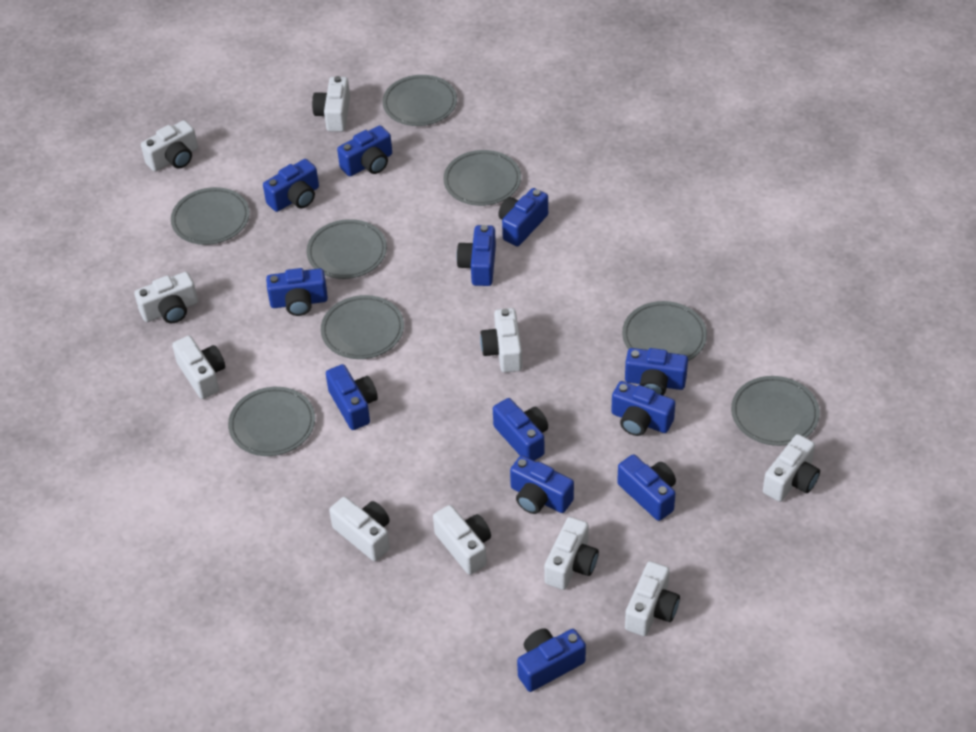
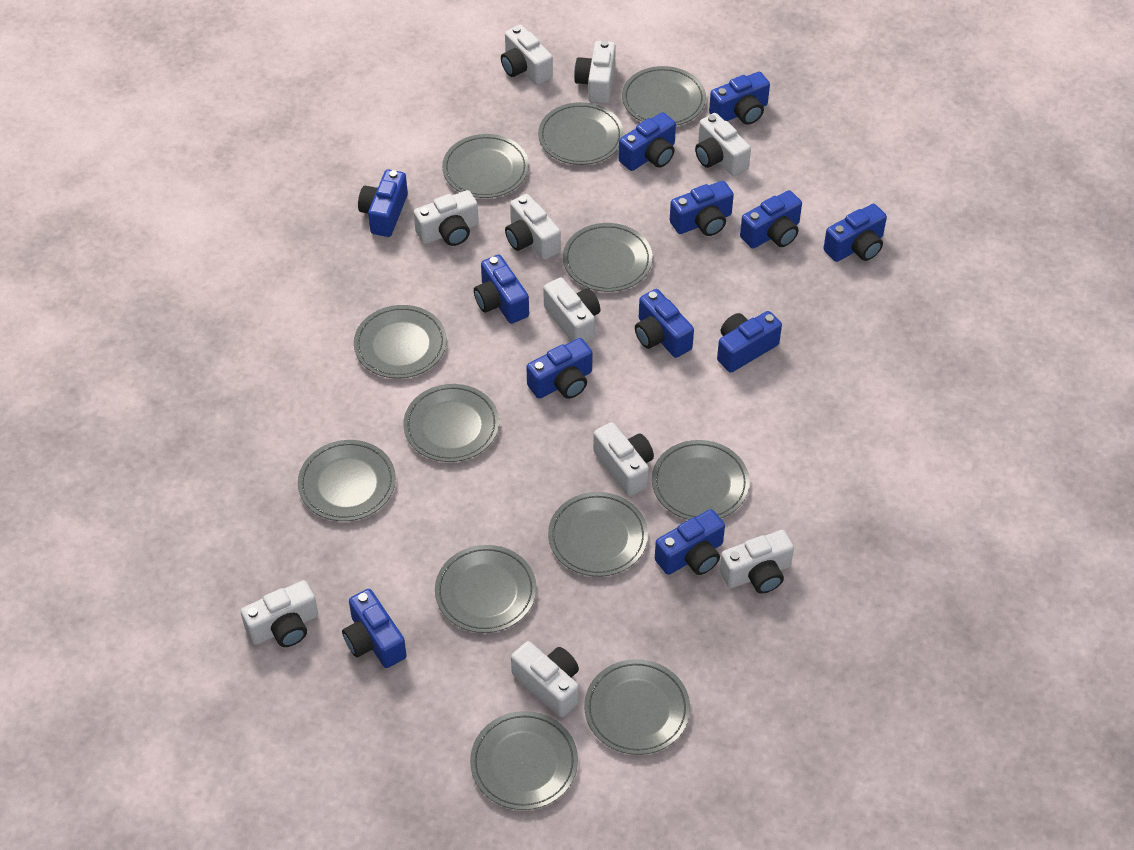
grey plate: [171,187,250,245] [228,387,315,456] [307,219,387,279] [321,295,404,359] [382,75,457,126] [443,150,521,206] [622,301,707,361] [731,376,820,446] = 8 -> [298,440,396,521] [354,305,447,378] [403,384,499,462] [435,545,537,633] [442,134,529,198] [470,711,578,810] [538,102,624,165] [548,492,648,577] [563,223,653,292] [584,659,690,755] [622,66,706,126] [652,440,750,520] = 12

